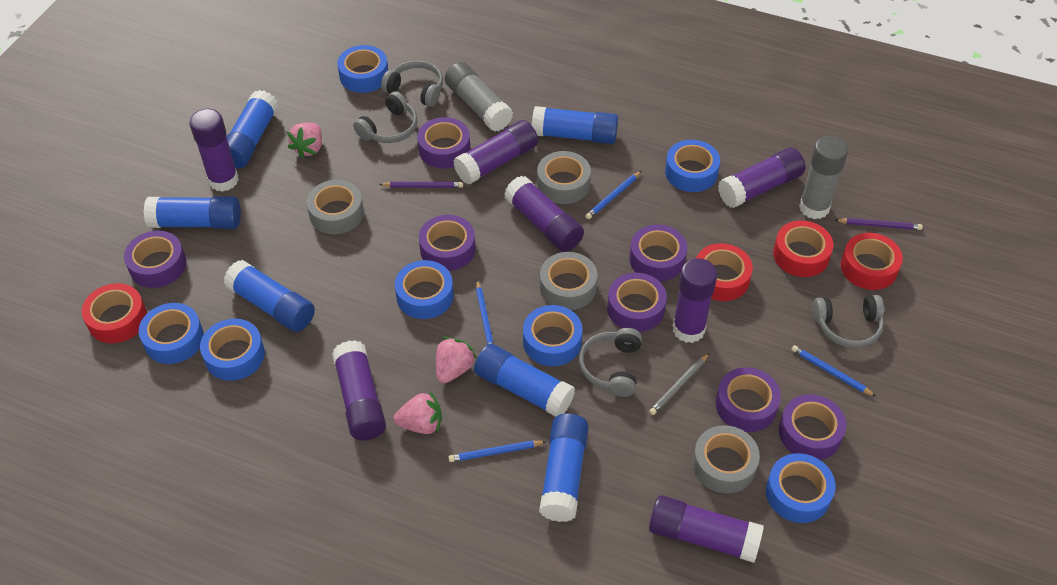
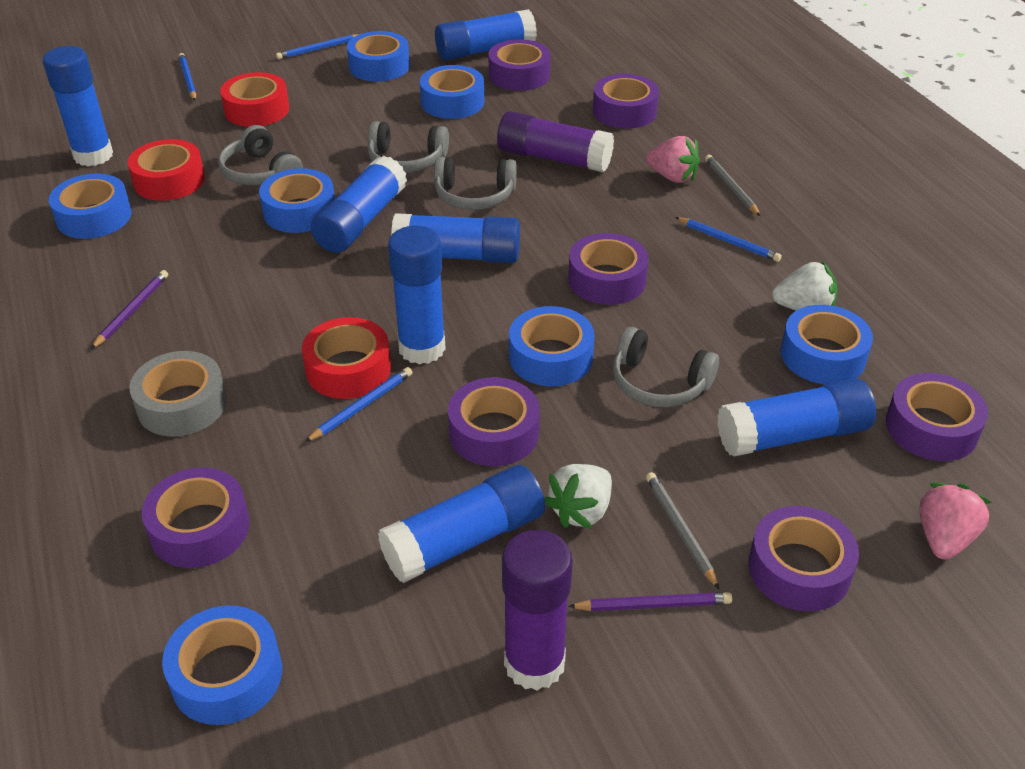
blue glue stick: [143,196,241,229] [224,260,315,332] [226,90,278,168] [474,344,575,417] [532,106,618,144] [539,413,589,522] = 6 -> [43,46,113,166] [311,155,407,253] [378,465,545,583] [388,226,446,365] [391,213,520,263] [435,9,537,60] [717,379,876,456] = 7
grey glue stick: [445,62,513,132] [799,136,848,219] = 2 -> none = 0
grey pencil: [649,353,709,415] = 1 -> [646,472,720,590] [705,155,760,216] = 2
grey tape: [307,180,364,234] [537,151,591,204] [540,252,597,310] [693,425,760,493] = 4 -> [129,351,227,437] = 1
pink strawberry: [287,122,322,159] [393,391,442,434] [436,337,477,383] = 3 -> [646,136,700,183] [920,483,992,560] = 2
purple glue stick: [189,109,239,192] [332,340,386,441] [453,120,538,184] [504,176,584,252] [649,495,764,563] [673,258,717,343] [718,148,805,208] = 7 -> [497,111,614,172] [502,530,573,691] = 2
red tape: [82,283,147,343] [696,243,753,301] [773,220,833,277] [841,233,903,290] = 4 -> [127,139,205,201] [220,72,289,127] [302,317,391,399] = 3
white strawberry: none = 0 -> [544,464,612,529] [772,261,837,311] = 2

